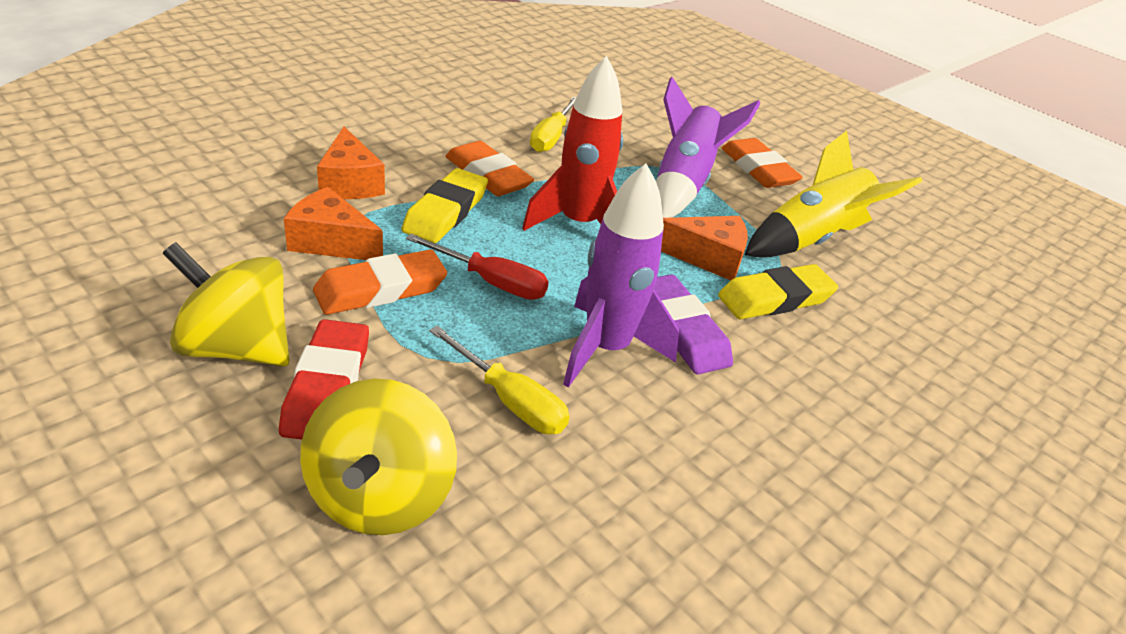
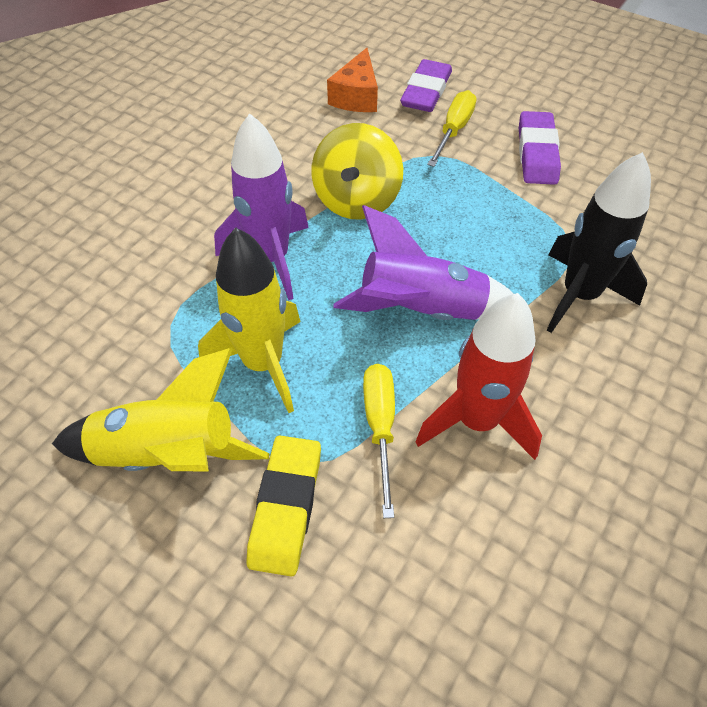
black rocket: none = 0 -> [547,152,651,333] = 1
orange cheese: [284,187,383,260] [317,127,385,199] [661,216,748,280] = 3 -> [327,48,378,112] = 1
orange eraser: [313,250,447,315] [445,141,534,196] [722,138,803,188] = 3 -> none = 0
purple eraser: [654,274,733,375] = 1 -> [400,59,452,112] [519,111,561,185] = 2
red eraser: [279,319,369,439] = 1 -> none = 0
red screwdriver: [406,234,549,300] = 1 -> none = 0
yellow eraser: [401,168,488,243] [718,264,838,319] = 2 -> [246,435,321,576] = 1
yellow rocket: [745,131,923,258] = 1 -> [52,348,269,471] [198,228,301,413] = 2
yellow spinning top: [163,242,290,366] [300,378,457,535] = 2 -> [312,123,403,220] = 1

